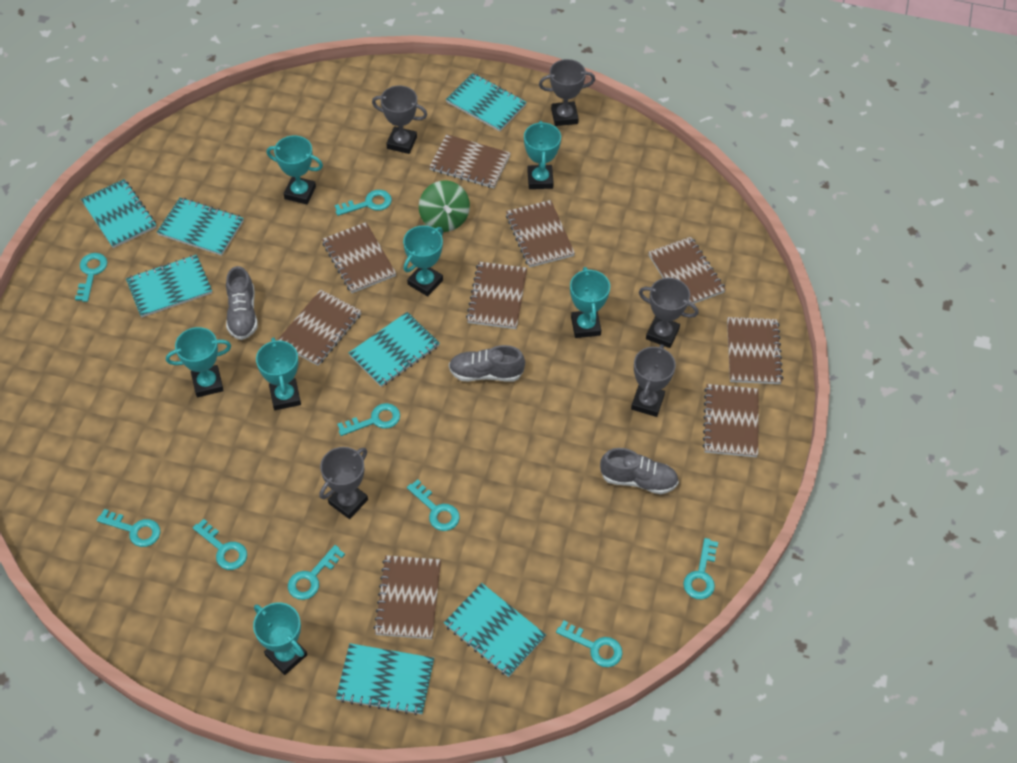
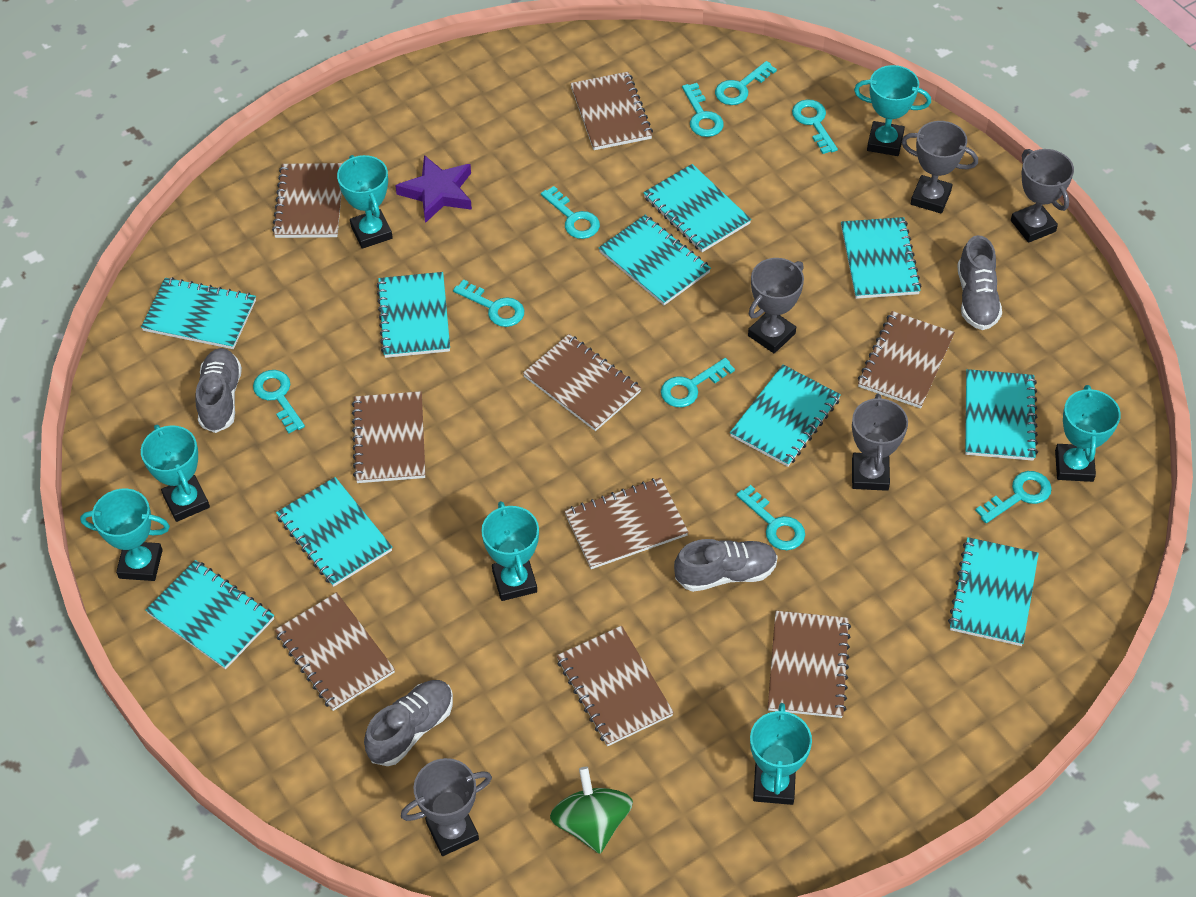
grey shoe: [226,266,258,340] [449,345,525,382] [600,448,679,494] = 3 -> [195,348,242,433] [364,680,453,766] [674,539,778,592] [957,235,1002,330] = 4
purple star: none = 0 -> [395,155,472,223] = 1
turquoise notebook: [81,179,156,248] [126,255,212,318] [157,198,244,256] [336,643,434,715] [349,312,440,387] [444,583,546,677] [446,73,527,132] = 7 -> [141,277,256,349] [145,560,274,669] [276,477,392,587] [376,272,450,358] [599,215,711,305] [643,164,752,252] [730,365,841,467] [841,217,922,299] [948,537,1039,646] [965,369,1038,461] = 10

